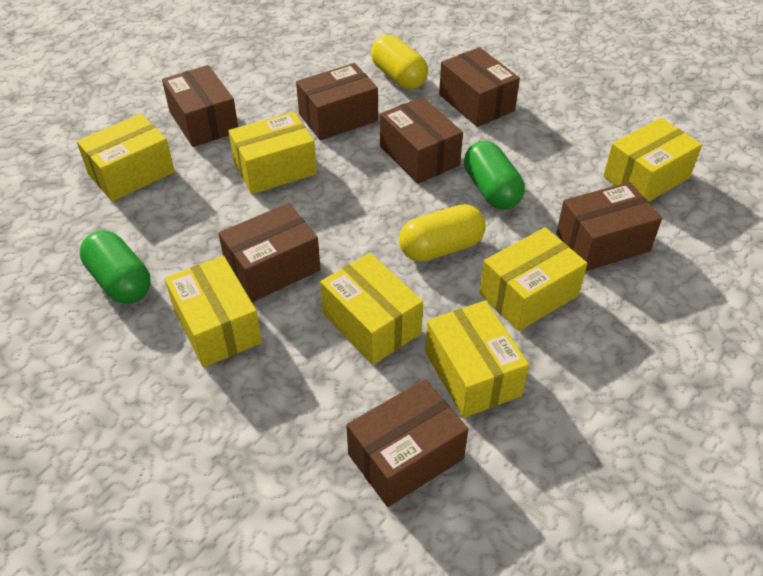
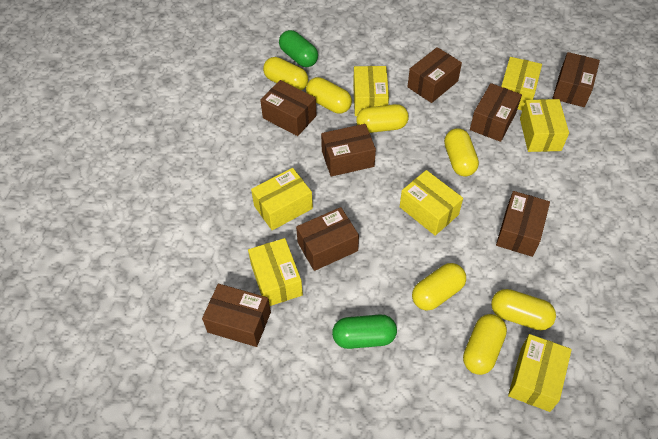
brown box: [162,65,238,147] [218,203,321,302] [296,63,378,140] [346,379,469,507] [380,97,463,184] [439,47,520,127] [556,182,662,271] = 7 -> [202,284,271,347] [260,80,317,136] [296,207,359,271] [321,124,376,177] [407,47,462,103] [470,83,522,142] [496,191,550,257] [552,52,600,107] = 8
yellow capsule: [371,35,428,89] [399,204,486,262] = 2 -> [263,57,308,90] [306,77,352,114] [356,104,409,133] [412,263,466,311] [444,128,479,177] [463,314,507,375] [491,289,556,330] = 7

